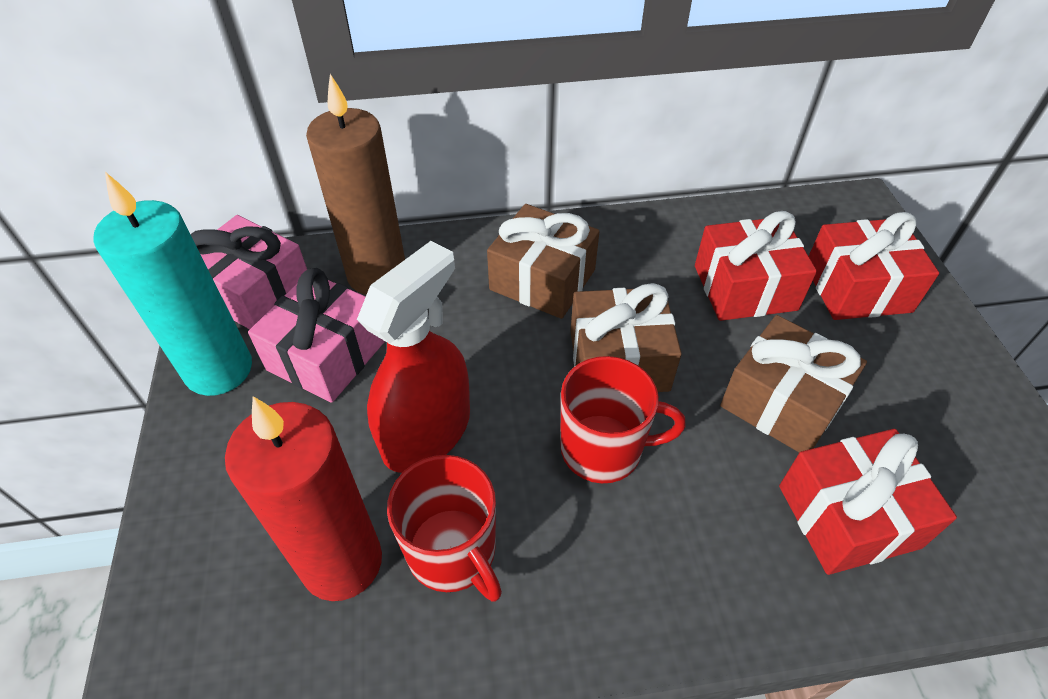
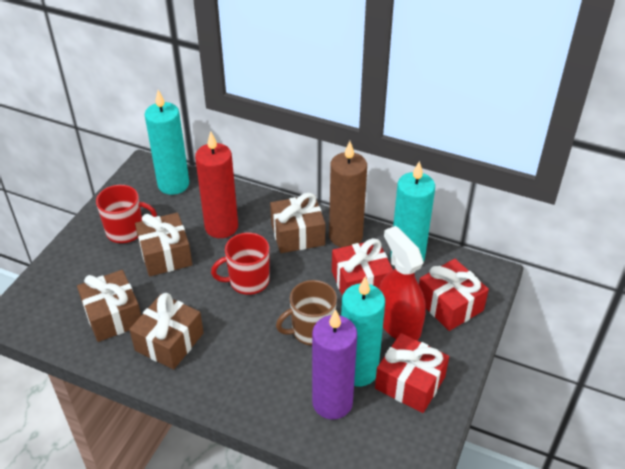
brown gift: [487,204,599,319] [570,283,682,392] [720,315,867,452] = 3 -> [77,270,141,342] [129,293,204,370] [135,213,192,276] [270,193,325,253] = 4
brown mug: none = 0 -> [276,280,337,345] = 1
pink gift: [191,215,307,329] [248,268,385,403] = 2 -> none = 0
purple candle: none = 0 -> [312,309,357,420] = 1
turquoise candle: [93,172,252,396] = 1 -> [145,90,189,195] [341,276,385,386] [390,161,435,261] = 3

